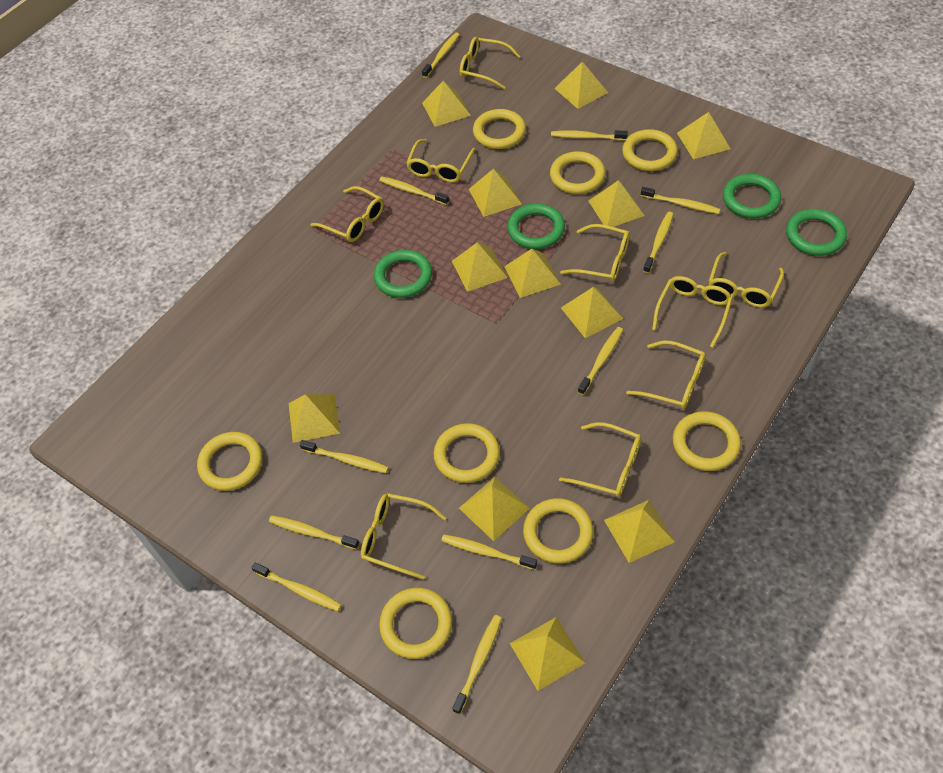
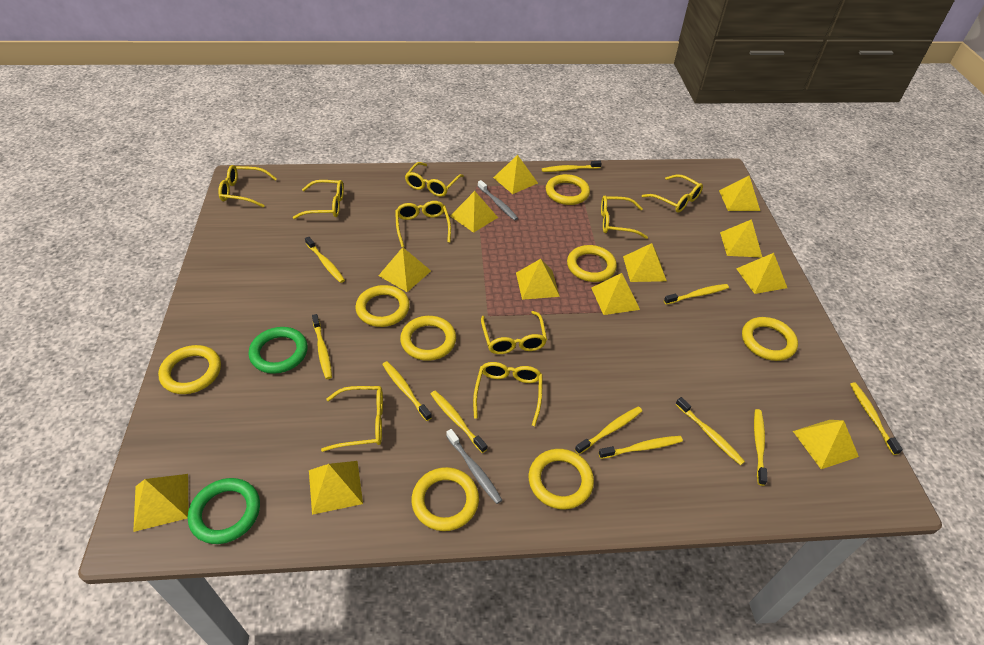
green ring: [374,250,432,298] [507,204,565,249] [723,174,781,218] [786,209,847,256] = 4 -> [188,478,260,544] [249,327,308,374] = 2
grey toothbrush: none = 0 -> [446,429,502,504] [478,180,518,221] = 2

